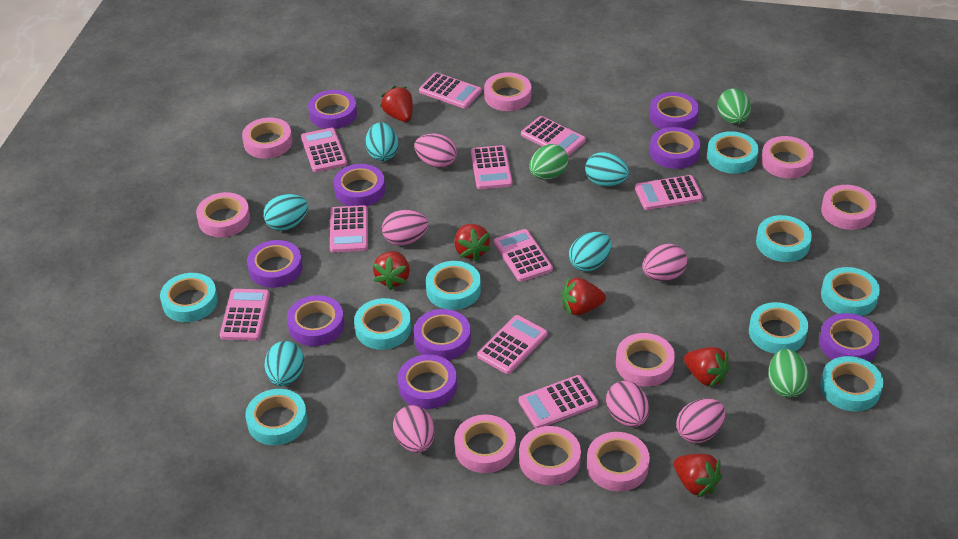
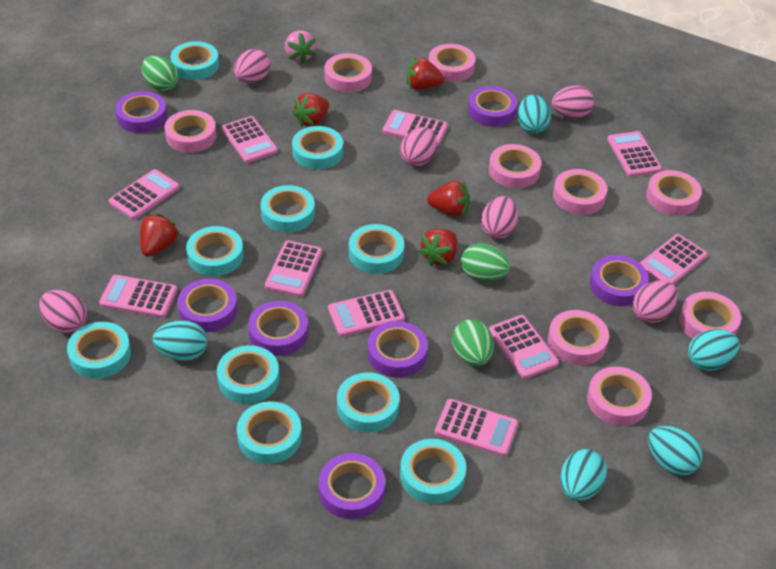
pink strawberry: none = 0 -> [285,30,316,64] = 1
purple tape: [247,240,303,288] [287,295,344,346] [308,90,357,129] [334,164,385,206] [398,354,457,409] [414,309,471,360] [650,92,699,130] [650,127,700,169] [819,313,880,362] = 9 -> [115,91,167,133] [178,279,238,332] [248,301,308,356] [319,453,385,519] [367,321,428,378] [468,86,518,127] [590,255,649,306] = 7
red strawberry: [373,251,410,290] [380,86,413,122] [455,224,491,261] [562,277,606,315] [674,454,722,498] [684,347,730,387] = 6 -> [140,214,179,257] [292,93,329,127] [407,57,444,90] [418,229,457,266] [427,180,470,217] = 5
turquoise tape: [160,273,218,322] [245,389,307,445] [354,298,411,350] [426,261,481,310] [707,131,759,174] [749,302,808,354] [756,215,812,262] [820,356,883,412] [821,267,880,316] = 9 -> [67,322,131,379] [170,41,219,80] [186,226,244,276] [217,345,279,404] [237,401,302,464] [261,185,315,233] [292,126,343,169] [337,372,399,433] [349,224,404,274] [400,439,466,504] = 10

